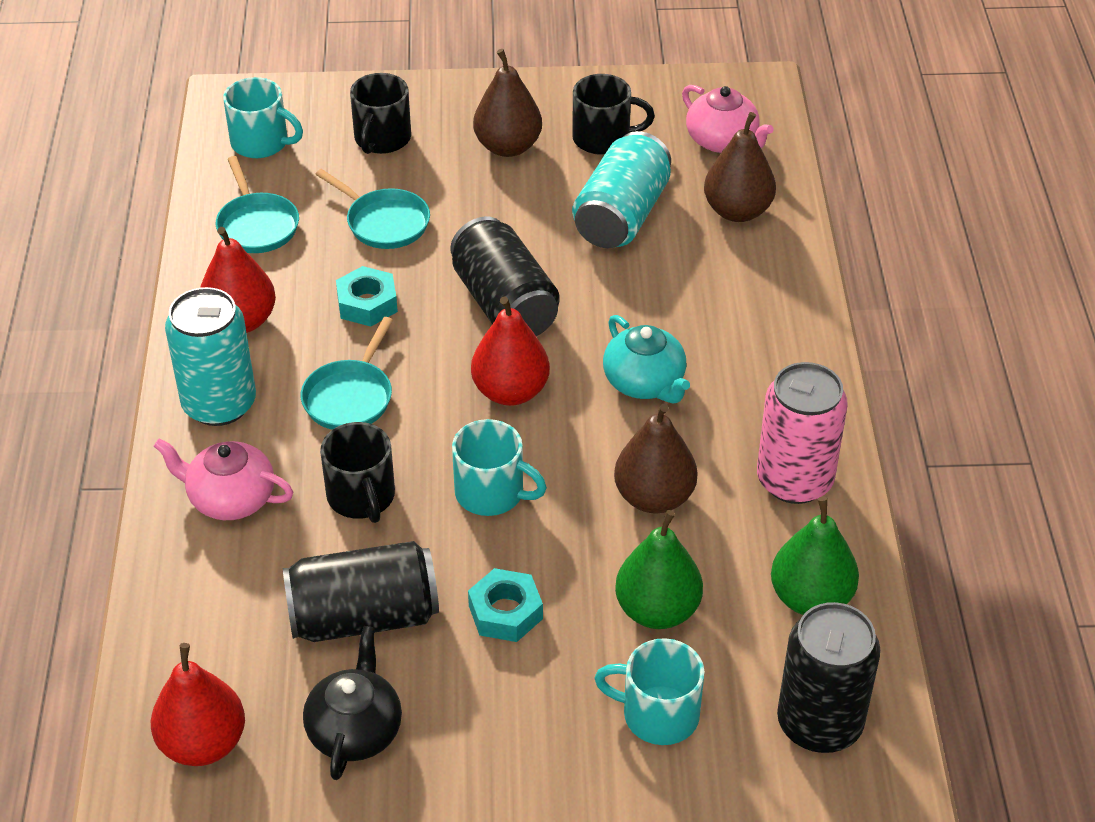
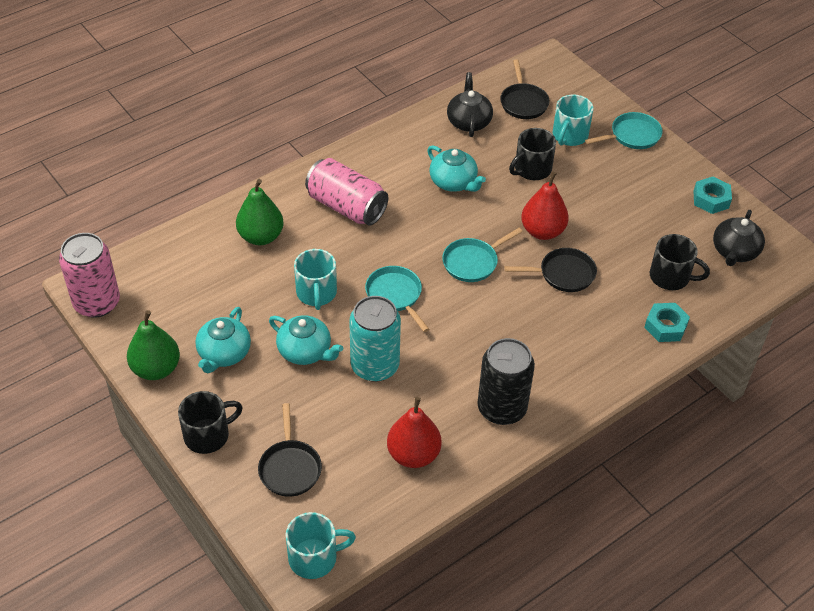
black can: [283,541,439,642] [450,216,560,336] [777,602,880,753] = 3 -> [477,338,535,425] = 1
black pan: none = 0 -> [258,403,322,497] [500,59,550,119] [505,248,597,292] = 3
black teapot: [303,626,402,780] = 1 -> [447,72,493,137] [713,210,765,266] = 2
brown pear: [473,49,542,157] [614,404,697,513] [704,112,776,222] = 3 -> none = 0
pink can: [757,362,848,504] = 1 -> [59,233,120,318] [305,158,388,225] = 2
pink teapot: [154,438,293,520] [682,85,774,153] = 2 -> none = 0
red pear: [151,643,245,766] [200,227,276,333] [471,296,550,406] = 3 -> [387,397,442,468] [521,172,569,240] = 2
turquoise can: [165,287,256,426] [572,131,671,248] = 2 -> [349,296,401,382] = 1
turquoise teapot: [603,315,690,403] = 1 -> [195,307,251,373] [269,315,343,365] [427,145,486,192] = 3

